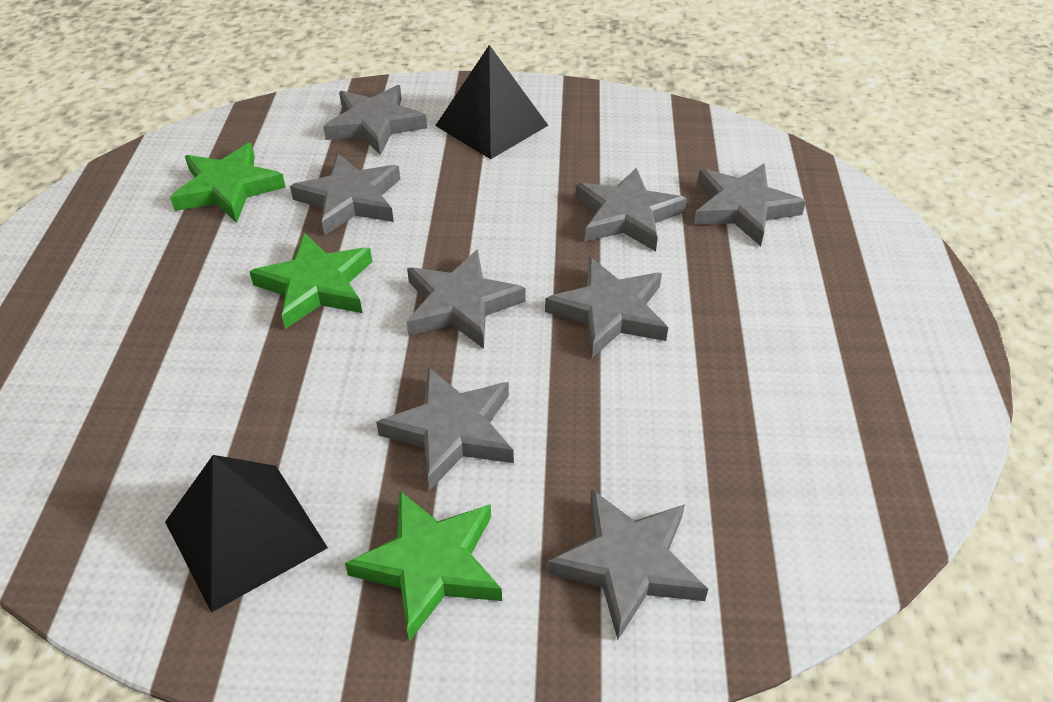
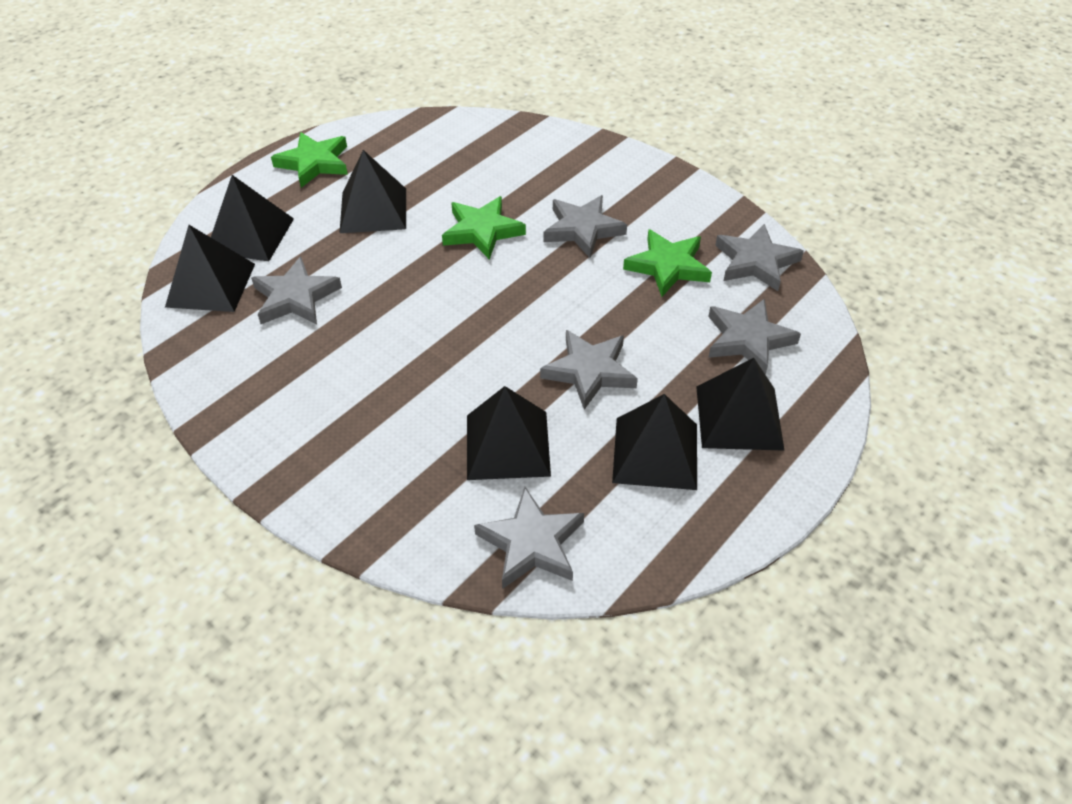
black pyramid: [165,455,328,613] [435,45,549,159] = 2 -> [165,225,255,312] [211,175,294,261] [339,150,406,233] [467,386,551,480] [612,394,697,490] [696,358,785,451] = 6
grey star: [290,153,400,236] [323,85,427,155] [376,367,514,491] [407,249,526,349] [545,257,668,358] [547,490,708,640] [575,168,687,252] [694,164,806,246] = 8 -> [251,256,342,324] [474,487,584,589] [540,330,638,410] [543,195,627,258] [708,299,801,375] [715,224,804,291] = 6

